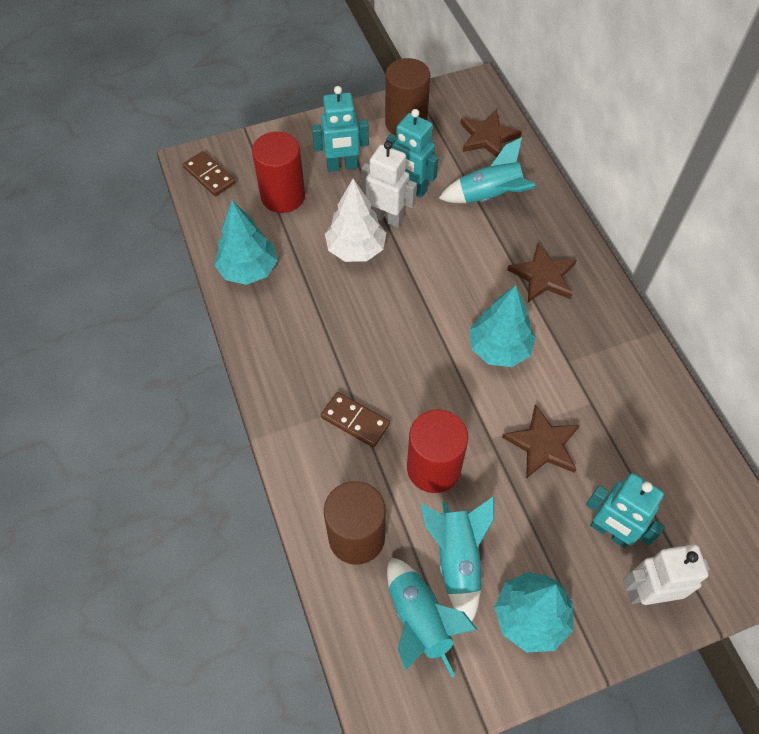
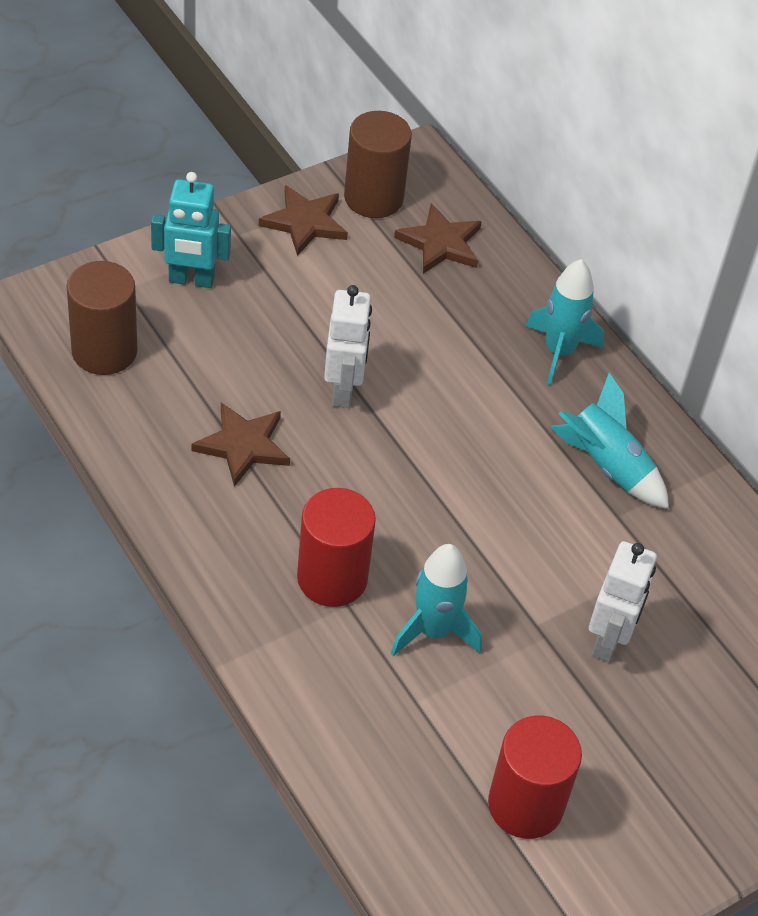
brown domino: [183,151,236,196] [321,392,390,447] = 2 -> none = 0
turquoise robot: [312,86,369,172] [386,109,439,198] [586,473,665,548] = 3 -> [151,172,231,288] = 1
turquoise tree: [214,201,278,285] [469,285,536,367] [495,572,573,652] = 3 -> none = 0
white tree: [325,178,386,262] = 1 -> none = 0

